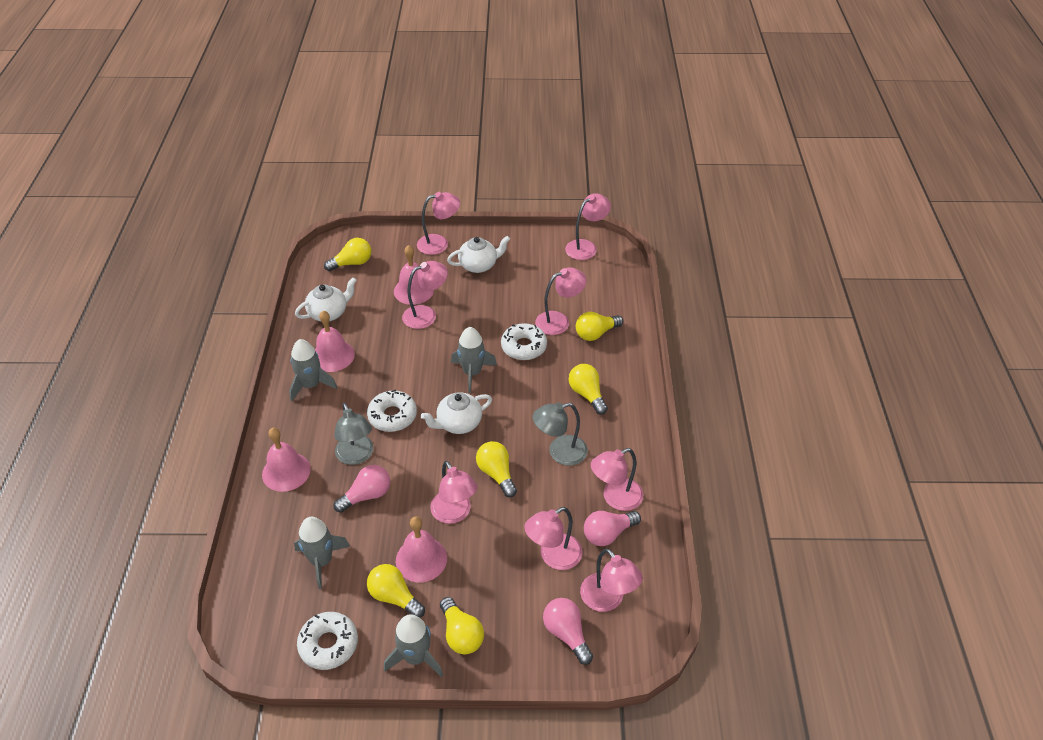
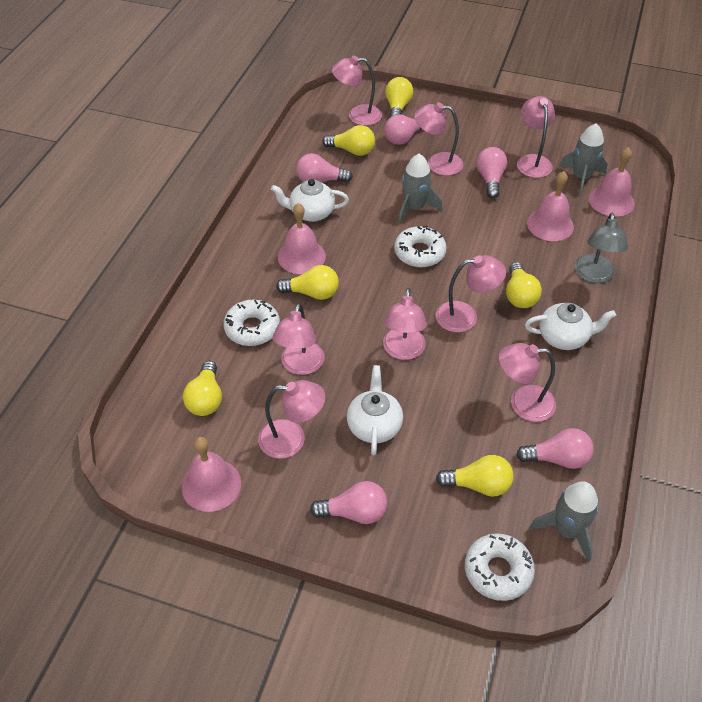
grey lamp: [334,403,373,465] [533,402,588,466] = 2 -> [575,213,628,283] = 1
grey rocket: [289,339,337,401] [294,517,350,589] [384,614,443,677] [451,327,497,393] = 4 -> [398,154,442,224] [529,481,599,562] [559,123,608,196] = 3
pink light bulb: [333,465,390,513] [543,598,593,665] [584,511,641,546] = 3 -> [296,153,353,182] [310,481,388,524] [384,114,421,145] [476,147,507,198] [516,428,594,469] = 5

